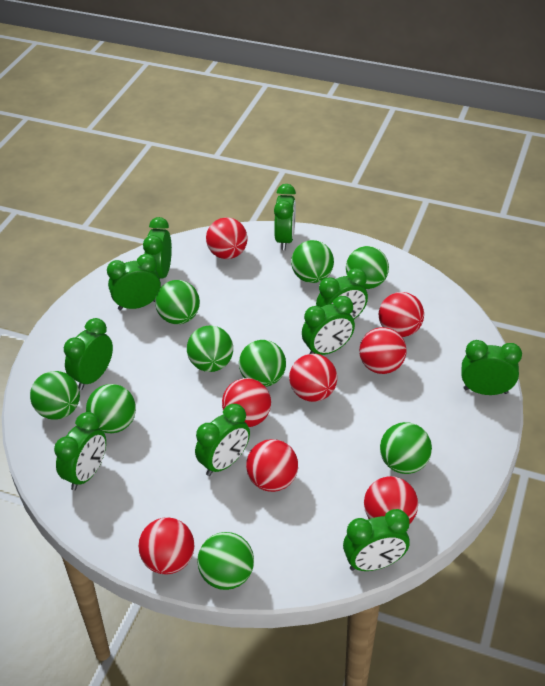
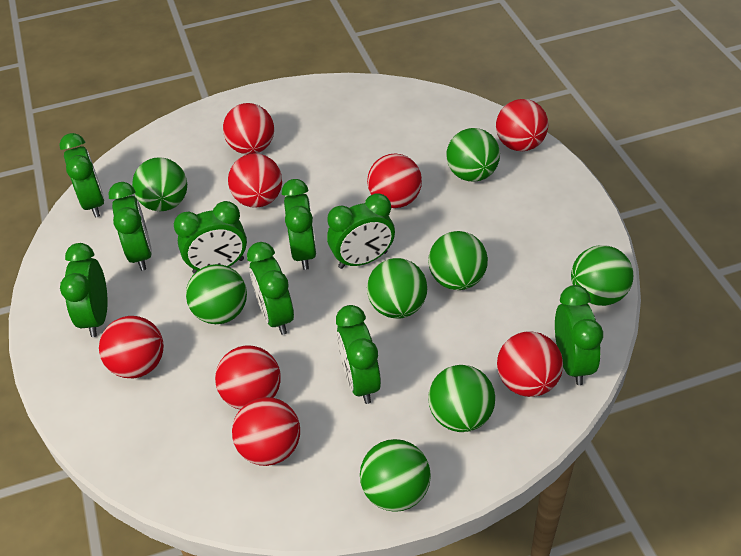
green ball: [30,371,80,420] [86,384,136,433] [155,280,200,324] [187,325,233,372] [197,532,254,590] [239,340,286,387] [291,240,334,283] [346,246,389,289] [380,422,432,474] = 9 -> [132,157,187,211] [186,264,247,324] [360,439,431,512] [367,258,427,319] [428,231,488,290] [428,365,495,432] [446,128,500,182] [571,245,633,306] = 8
green clock: [54,412,106,490] [64,318,113,390] [107,254,161,310] [143,217,172,279] [195,404,250,476] [274,184,296,250] [302,296,355,355] [316,268,368,319] [343,509,410,571] [462,340,522,395] = 10 -> [59,133,104,218] [60,243,108,337] [108,182,152,271] [174,201,247,274] [247,242,294,335] [282,179,317,270] [327,193,395,269] [336,305,381,404] [555,285,603,385] = 9

